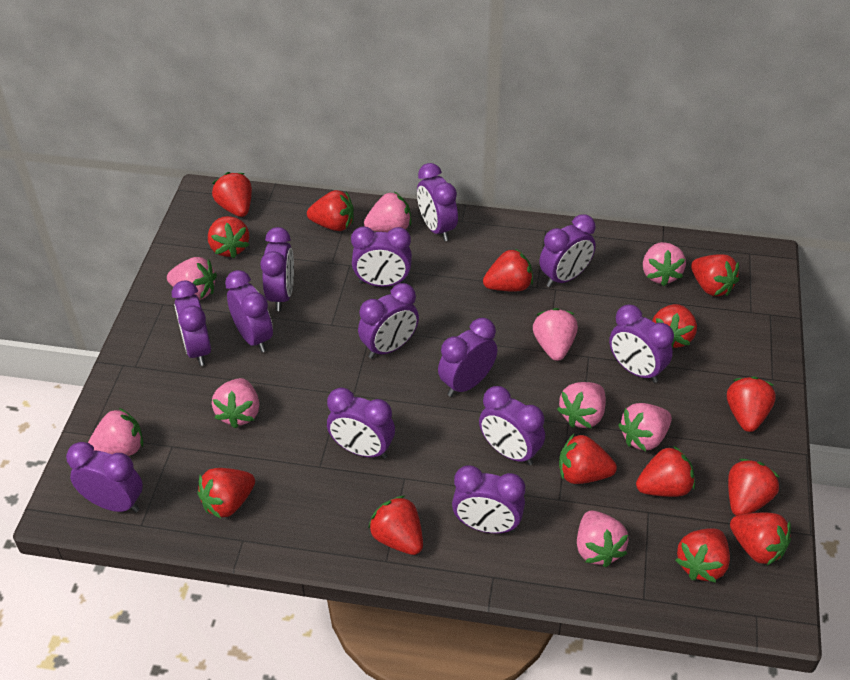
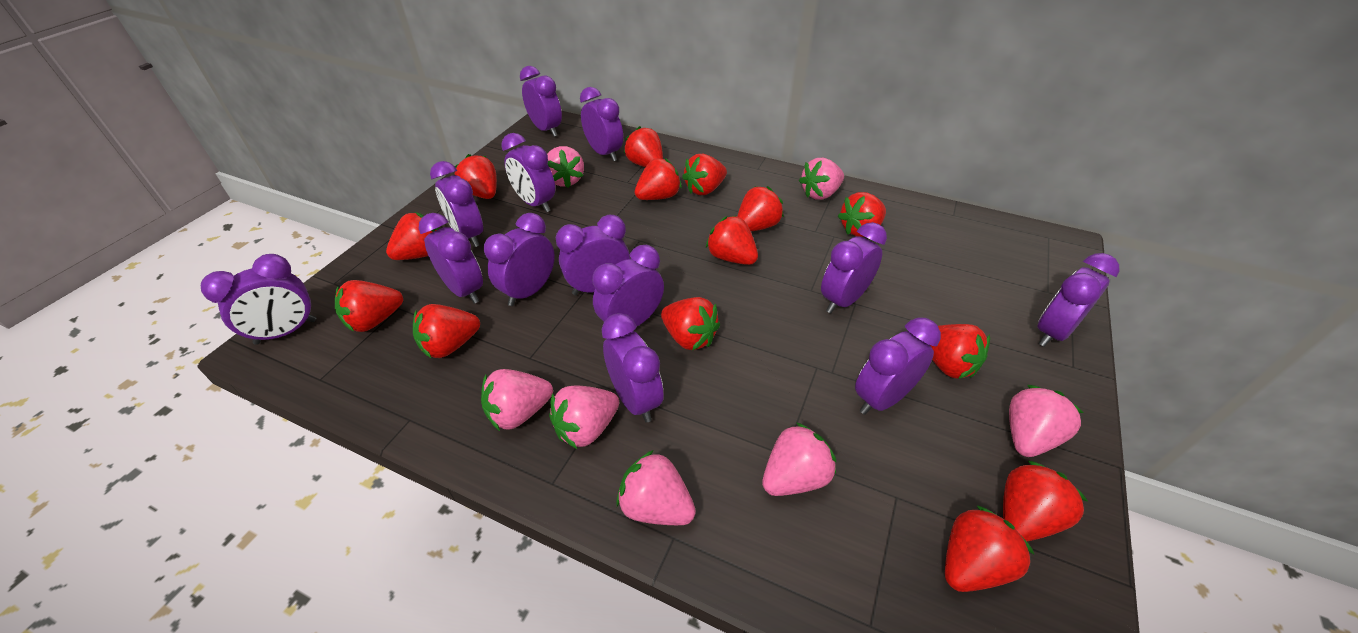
pink strawberry: [88,407,143,456] [167,257,217,300] [212,378,259,429] [364,192,411,232] [533,308,578,361] [557,382,606,428] [577,510,629,567] [618,403,672,451] [643,242,686,286] = 9 -> [481,369,553,431] [547,146,584,188] [549,385,619,449] [616,450,696,525] [762,422,836,496] [799,158,844,200] [1009,385,1084,457] = 7

